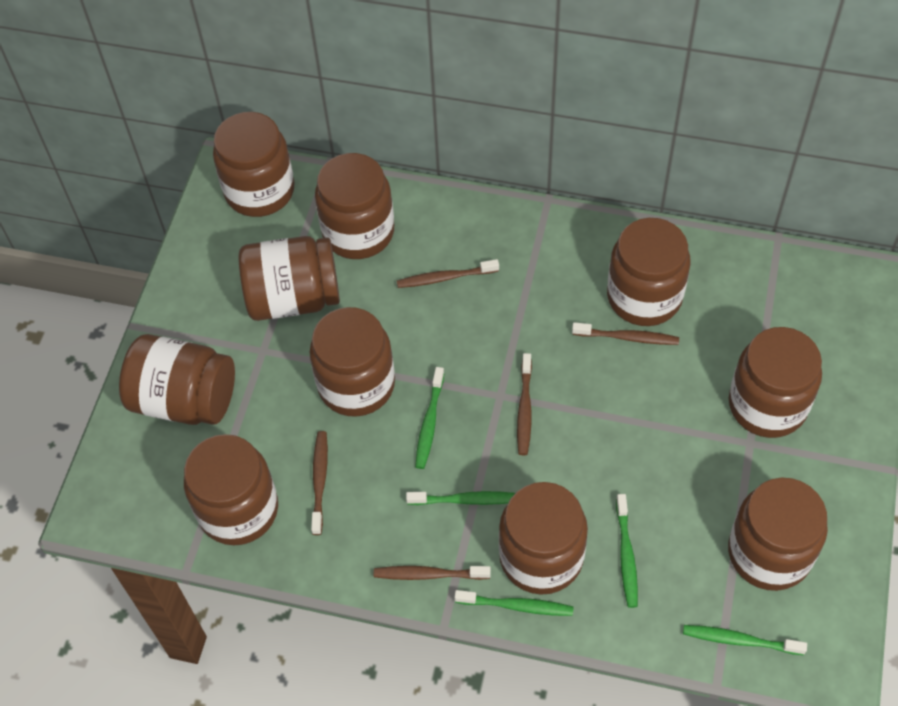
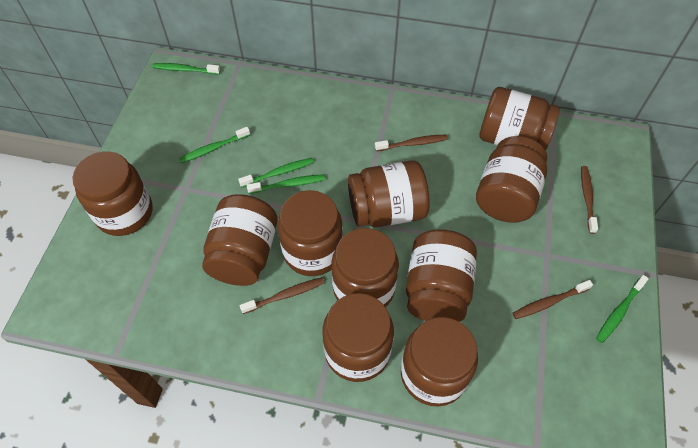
brown toothbrush: [311,431,328,535] [374,566,491,580] [397,259,499,288] [517,353,532,455] [572,322,679,345] = 5 -> [240,277,324,314] [375,134,448,151] [512,280,593,319] [581,166,598,234] = 4

